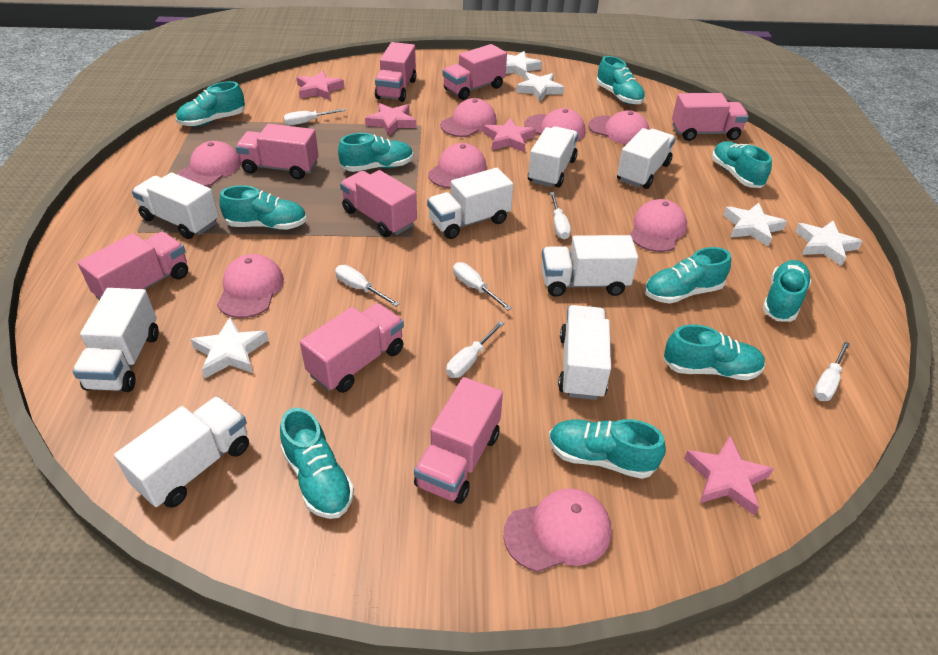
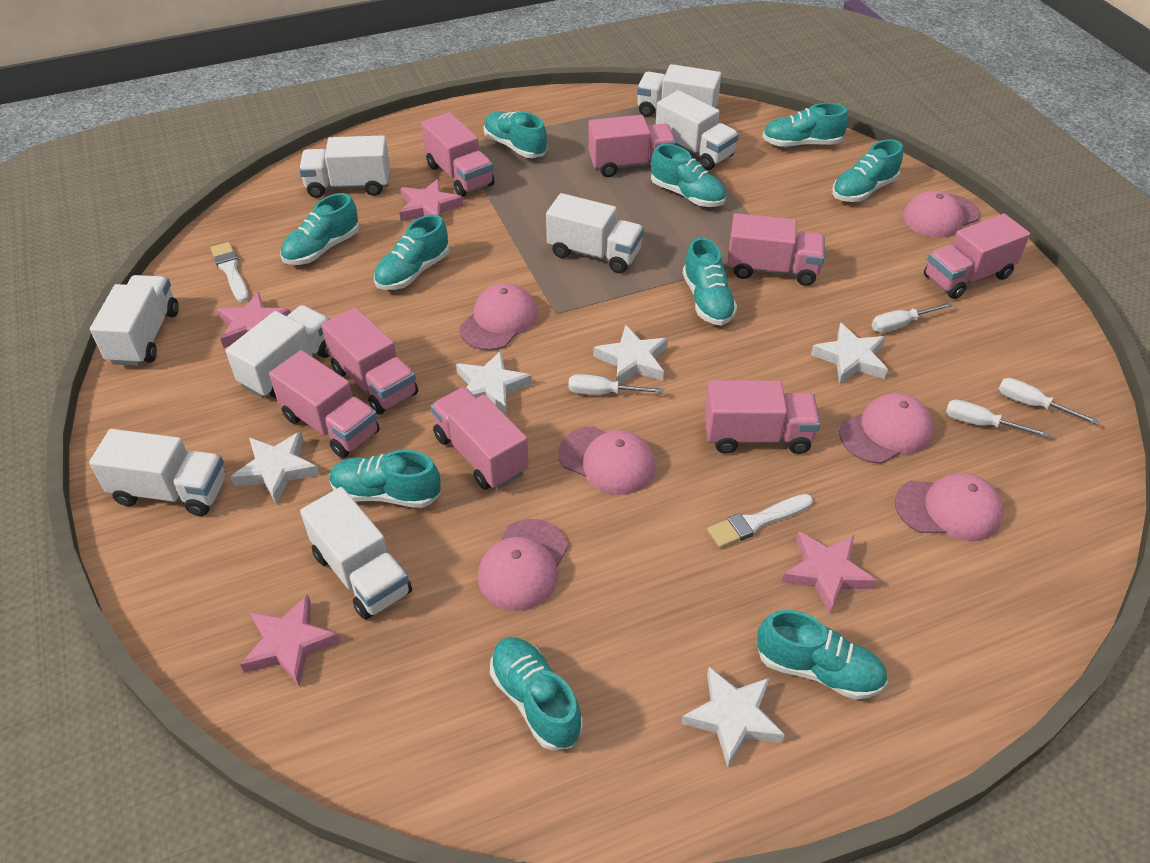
pink cap: [177,141,241,187] [217,254,284,318] [428,143,486,188] [440,98,497,137] [503,488,611,572] [525,108,585,141] [589,110,649,144] [630,199,687,252] = 8 -> [459,283,537,350] [478,519,568,611] [558,426,656,495] [840,393,934,464] [895,473,1004,541] [903,191,980,238] = 6
white brush: none = 0 -> [210,242,249,302] [707,494,813,548] = 2
white screwdriver: [283,109,346,125] [335,265,400,306] [446,321,504,378] [453,262,512,310] [550,192,571,239] [814,342,850,401] = 6 -> [568,374,664,395] [872,302,952,333] [946,399,1049,437] [999,378,1099,425] = 4

